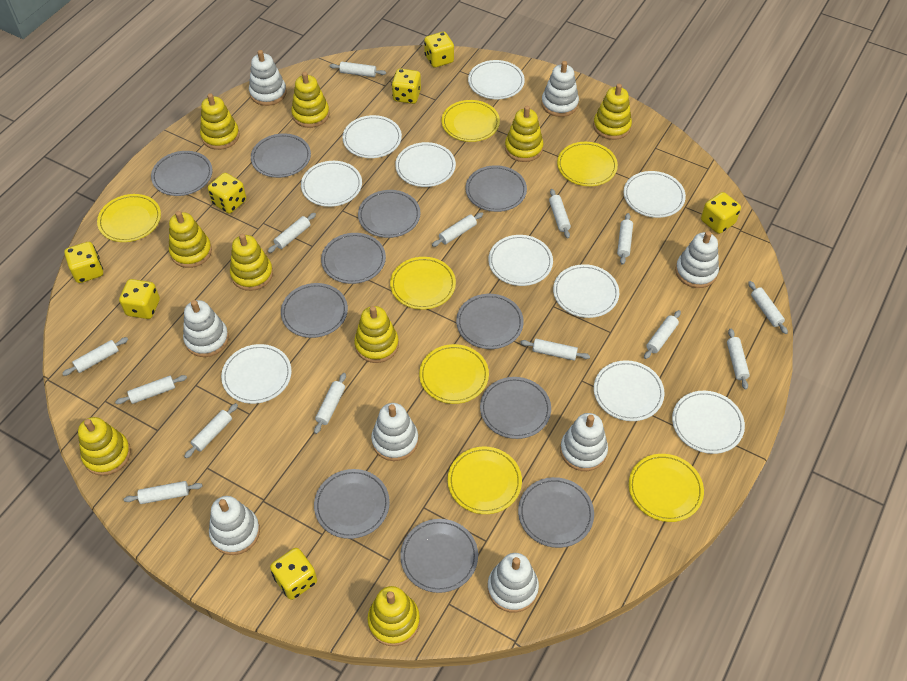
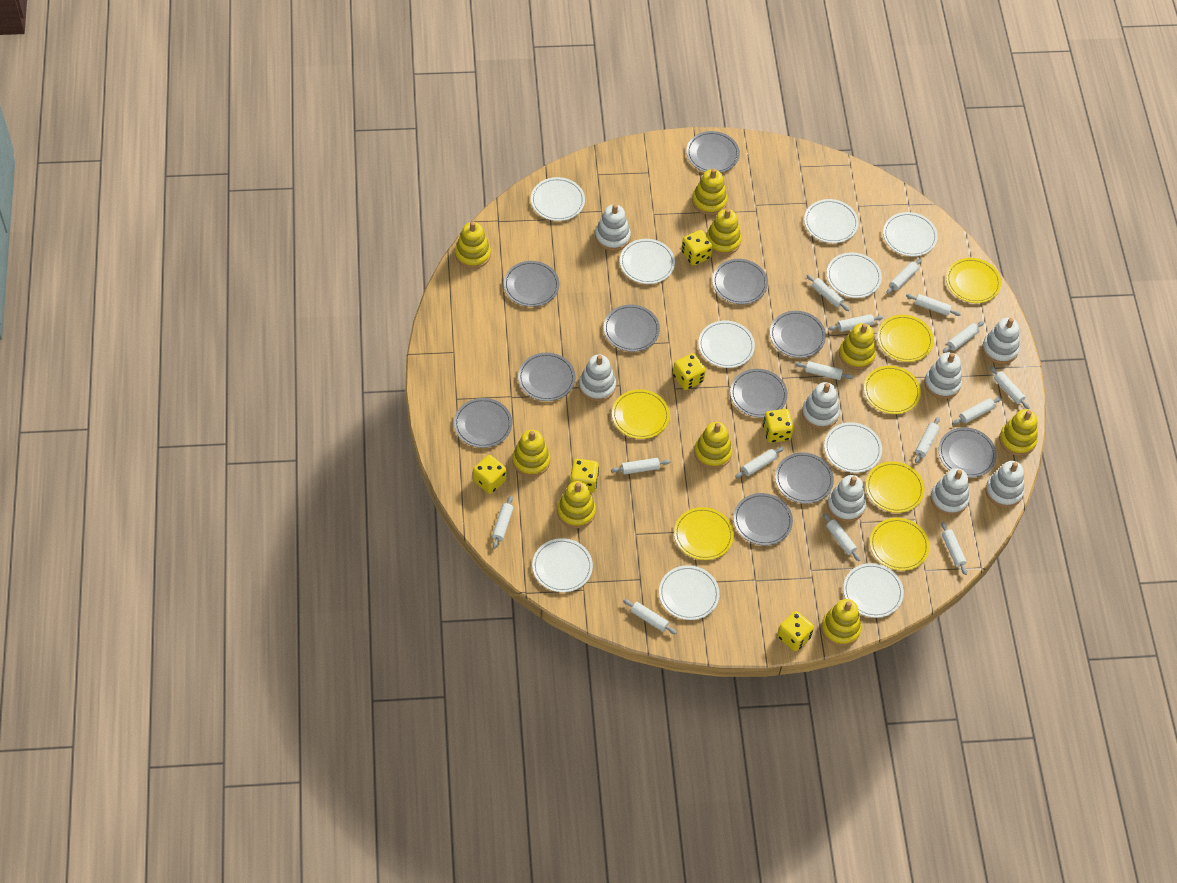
white rolling pin: [62,337,128,376] [115,375,187,404] [124,481,202,504] [184,403,238,458] [268,213,316,253] [314,373,346,434] [330,62,386,77] [432,212,483,247] [520,339,590,361] [549,189,571,238] [617,213,633,265] [644,310,681,359] [727,329,750,390] [748,281,788,334] = 14 -> [492,495,513,549] [611,458,670,474] [623,599,677,634] [735,447,784,478] [795,361,853,380] [807,275,850,311] [823,513,860,561] [828,314,883,332] [886,258,922,294] [906,294,961,316] [915,417,940,463] [941,522,967,575] [943,321,984,353] [953,397,1001,425] [990,366,1030,409] = 15
yellow dice: [64,242,103,283] [119,279,160,319] [208,173,246,213] [270,548,317,600] [392,68,421,104] [424,32,454,68] [701,192,741,234] = 7 -> [473,455,506,494] [570,459,599,493] [673,353,706,390] [681,230,713,265] [763,409,794,443] [777,611,814,651] = 6

